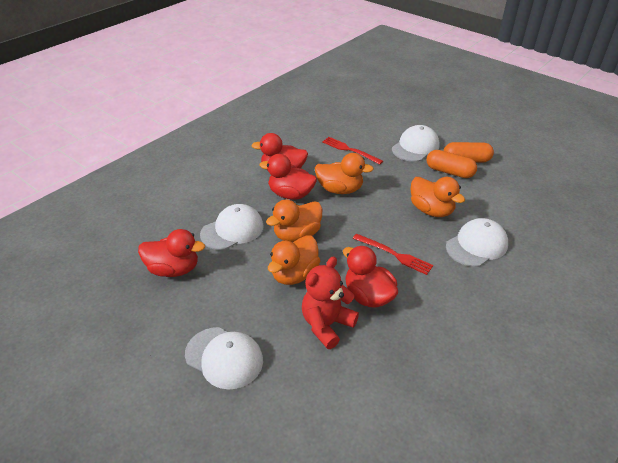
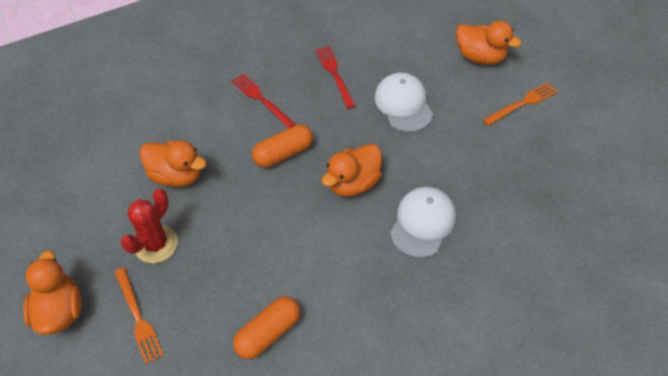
orange fork: none = 0 -> [115,267,164,364] [483,82,557,126] = 2
red cactus: none = 0 -> [120,189,178,263] = 1
red duck: [138,229,205,277] [251,133,308,170] [259,154,317,200] [343,246,398,307] = 4 -> none = 0
red teddy bear: [302,256,359,349] = 1 -> none = 0
white cap: [185,327,263,390] [200,204,264,250] [392,125,440,162] [446,218,508,267] = 4 -> [375,72,433,132] [390,187,456,258] = 2

